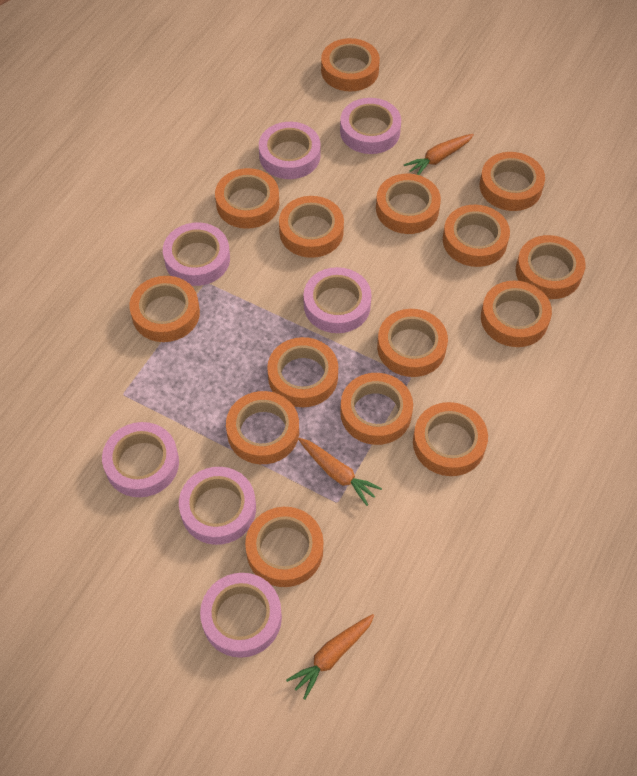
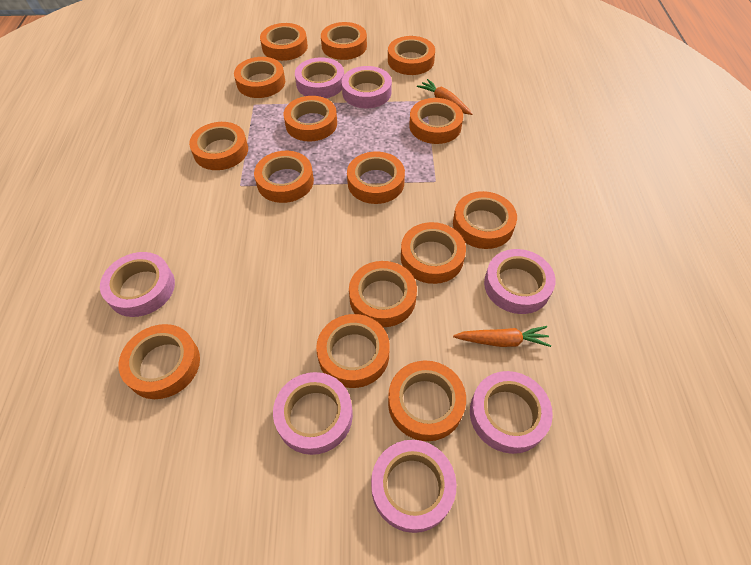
orange carrot: [286,614,374,700] [298,438,382,506] [404,134,474,175] = 3 -> [417,79,472,115] [453,326,551,347] = 2

